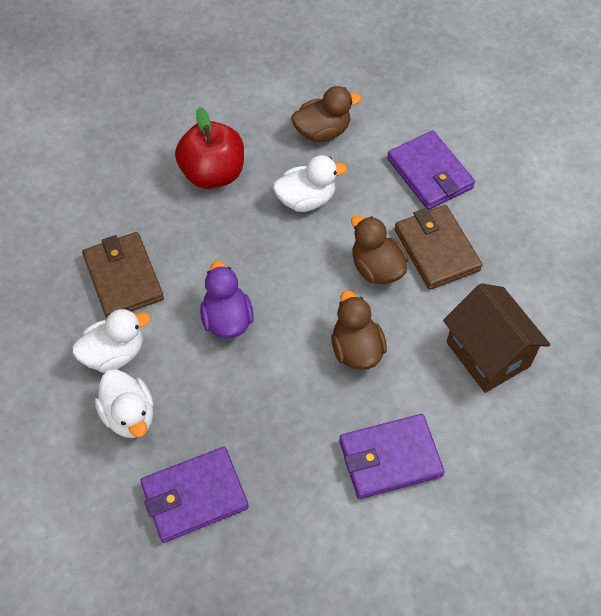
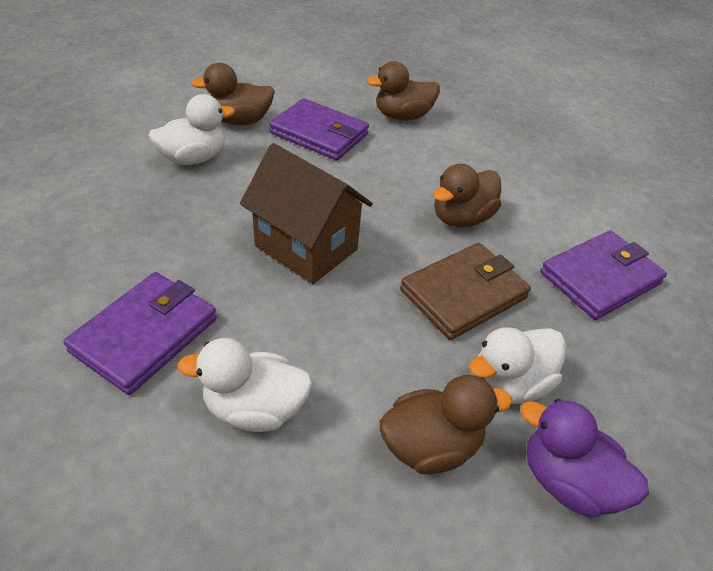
brown duck: [291,86,362,142] [332,291,387,370] [351,215,408,284] = 3 -> [191,63,275,125] [367,61,440,120] [380,375,512,474] [433,164,501,227] = 4
brown wallet: [82,232,164,318] [394,205,482,290] = 2 -> [400,243,531,340] = 1
red apple: [175,107,244,189] = 1 -> none = 0

